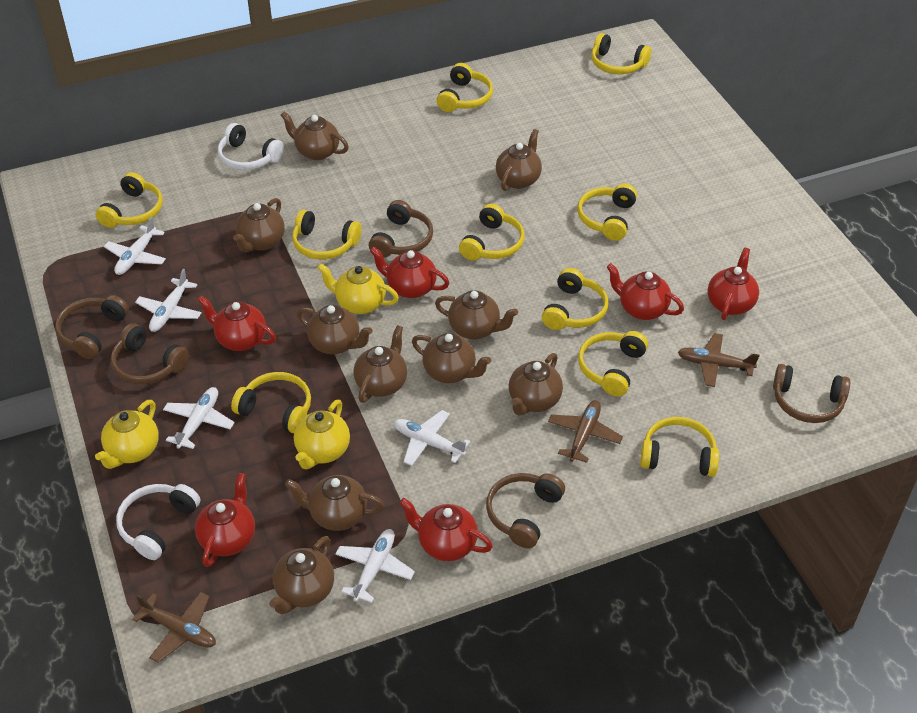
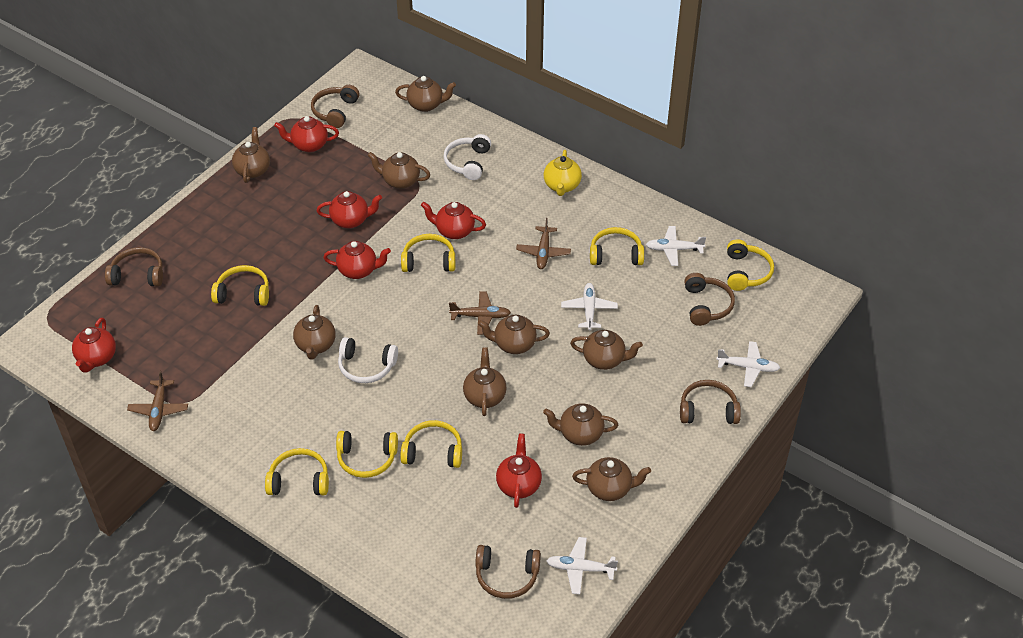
brown teapot: [233,198,285,252] [269,536,334,614] [281,111,349,160] [285,475,385,531] [297,305,373,354] [354,325,407,403] [412,333,491,383] [435,290,518,339] [496,129,542,191] [509,353,563,415] = 10 -> [232,127,270,183] [293,305,336,360] [368,152,430,189] [395,76,456,112] [463,347,507,416] [478,315,550,354] [543,403,618,446] [570,330,643,370] [572,457,651,501] = 9
white plane: [104,216,166,275] [135,269,202,332] [163,387,235,449] [335,529,415,603] [394,410,470,466] = 5 -> [546,537,618,595] [561,283,618,330] [646,226,706,266] [716,341,780,387] = 4
yellow headphones: [96,172,163,228] [231,372,311,434] [292,210,362,260] [436,63,493,112] [459,204,525,260] [542,268,609,330] [577,184,637,241] [578,331,648,396] [591,33,651,74] [640,417,719,477] = 10 -> [211,265,269,306] [265,448,329,495] [336,431,398,478] [400,420,462,468] [401,234,455,272] [590,227,644,265] [727,239,774,291] = 7
yellow teapot: [95,400,159,469] [294,400,350,469] [317,263,399,314] = 3 -> [544,150,582,196] = 1

